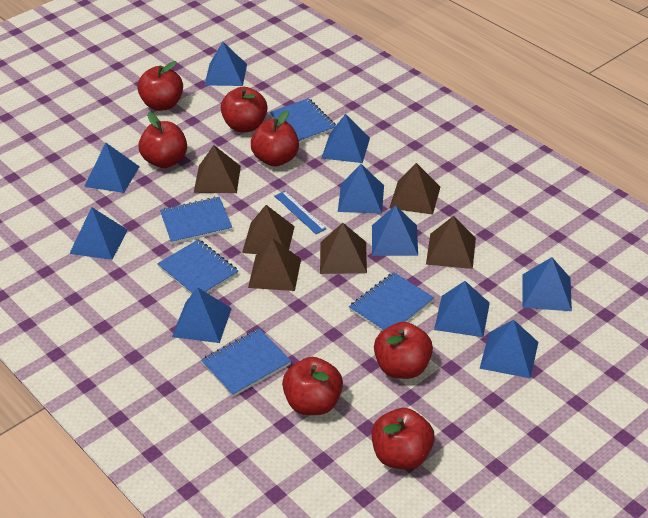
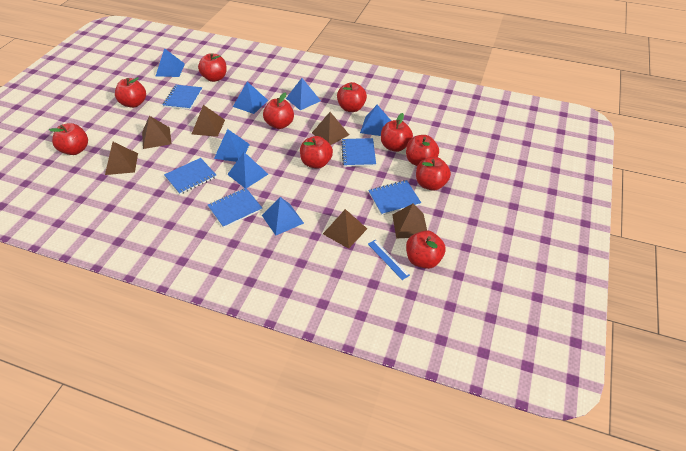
blue pyramid: [69,207,128,260] [84,143,140,193] [172,287,232,343] [205,42,247,86] [321,114,370,163] [338,164,384,214] [372,205,418,256] [434,281,490,337] [480,320,538,379] [522,257,572,311] = 10 -> [156,48,185,77] [214,129,250,162] [227,152,268,188] [233,82,268,114] [262,197,304,236] [286,78,321,110] [360,105,391,136] = 7
red apple: [137,61,183,111] [139,112,187,168] [221,87,267,132] [251,110,299,167] [282,357,343,415] [371,408,435,469] [374,322,433,379] = 7 -> [49,123,88,155] [115,77,146,108] [198,53,227,82] [263,92,294,129] [300,136,333,169] [337,82,367,112] [381,113,413,152] [406,135,439,166] [406,230,445,269] [416,157,451,191] = 10

